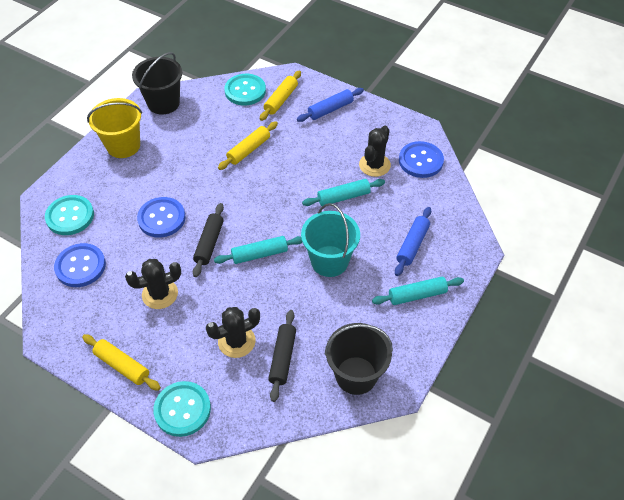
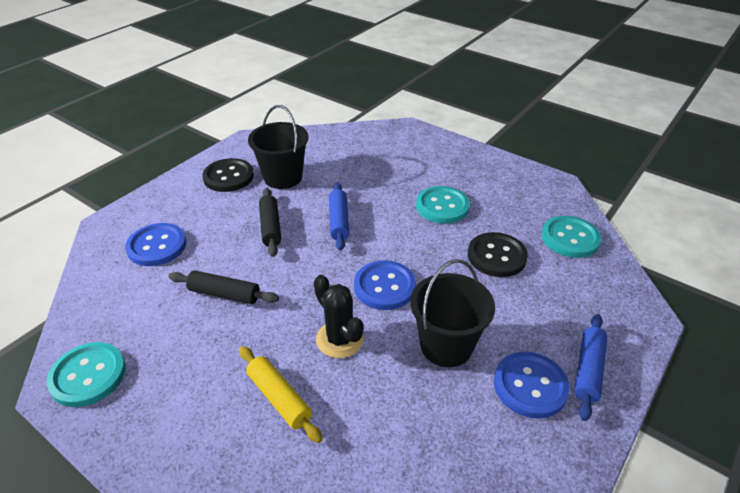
black button: none = 0 -> [202,158,254,192] [468,232,528,277] = 2
black cactus: [125,259,181,309] [206,307,260,358] [359,126,391,177] = 3 -> [314,275,364,358] = 1
turquoise bucket: [301,203,360,277] = 1 -> none = 0
turquoise rolling pin: [214,236,302,264] [302,179,385,206] [372,277,464,305] = 3 -> none = 0
yellow bucket: [87,98,142,158] = 1 -> none = 0
yellow rolling pin: [82,334,161,391] [218,121,278,170] [260,70,301,121] = 3 -> [239,346,323,443] = 1

